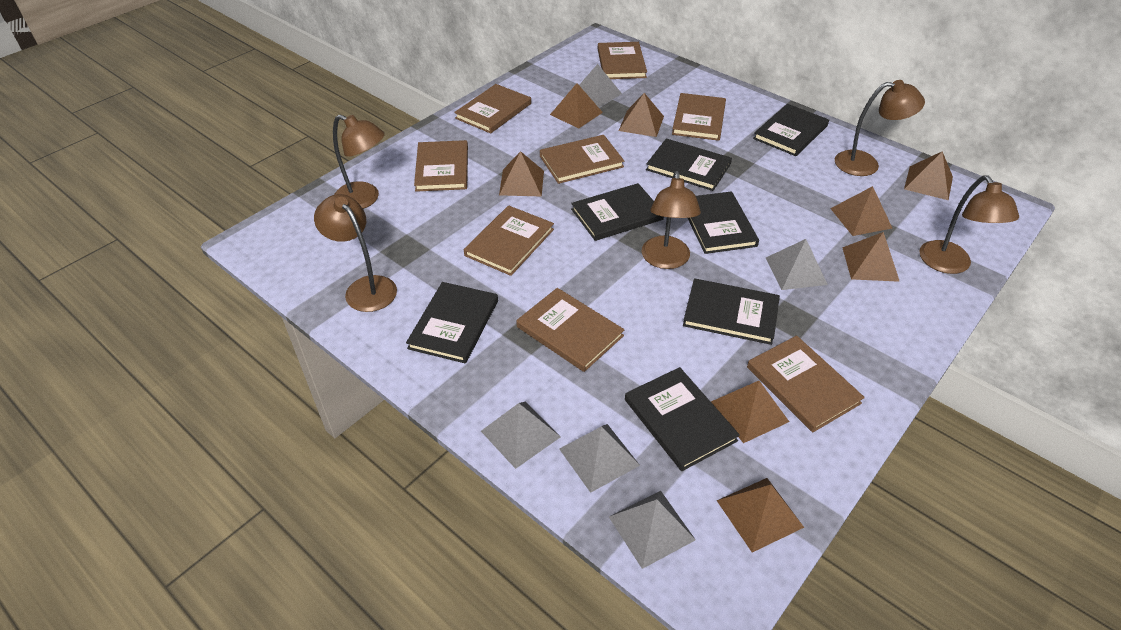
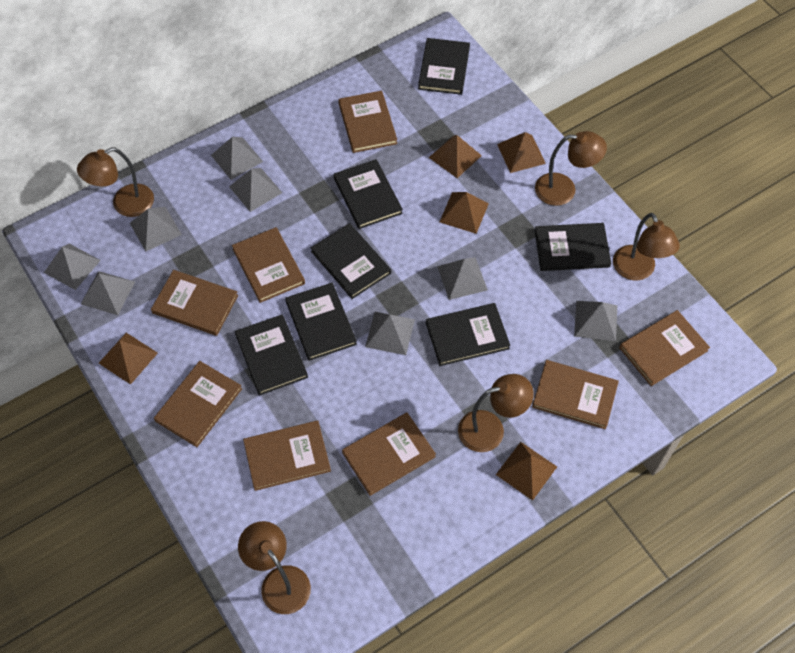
brown pyramid: [499,151,544,197] [550,83,603,128] [619,93,664,137] [711,381,789,443] [717,478,804,552] [830,186,892,236] [842,232,900,282] [904,151,953,200] = 8 -> [99,333,158,384] [429,135,482,178] [439,192,489,234] [496,442,557,500] [497,132,546,173] = 5
grey pyramid: [481,402,560,469] [559,424,640,493] [579,64,622,107] [609,491,696,569] [766,239,828,290] = 5 -> [44,244,101,290] [81,271,135,315] [130,207,182,251] [211,137,263,180] [229,168,282,212] [365,312,415,355] [437,257,488,300] [574,301,617,341] = 8

